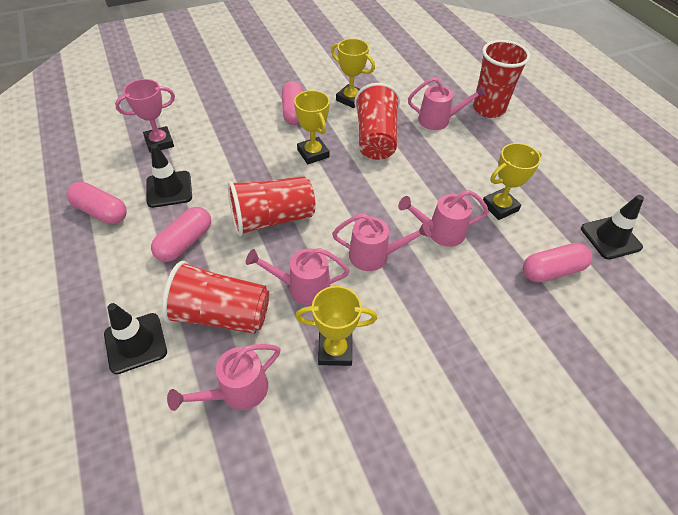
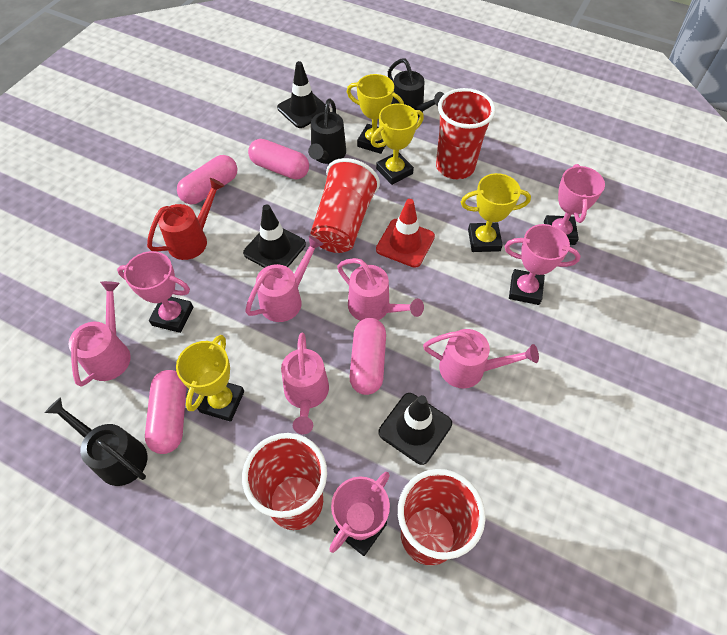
black watering can: none = 0 -> [45,397,147,486] [308,98,346,164] [388,58,444,118] = 3
pink trophy: [115,79,175,153] = 1 -> [117,251,193,333] [329,472,390,556] [505,224,581,305] [544,164,605,245] = 4
red traffic cone: none = 0 -> [376,199,435,268] = 1
red watering can: none = 0 -> [147,178,224,260] = 1

